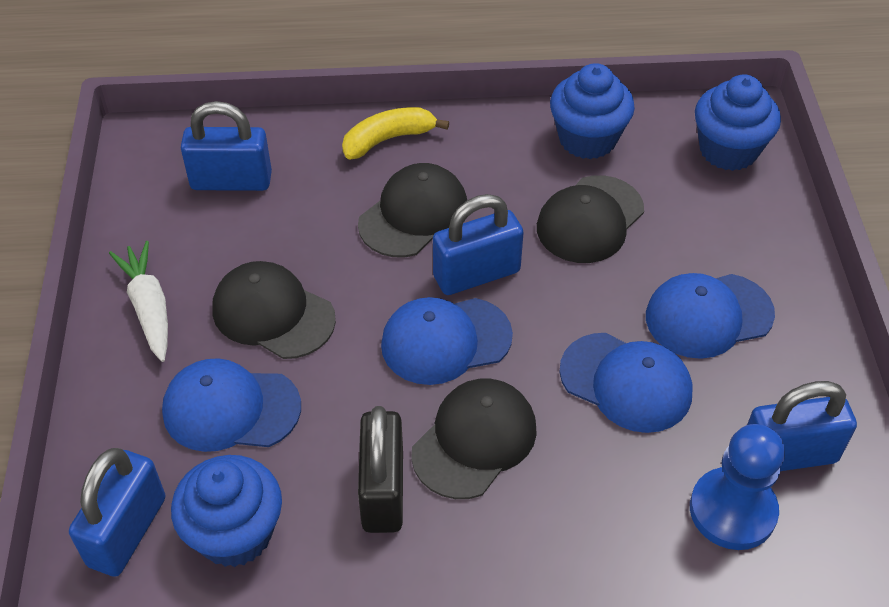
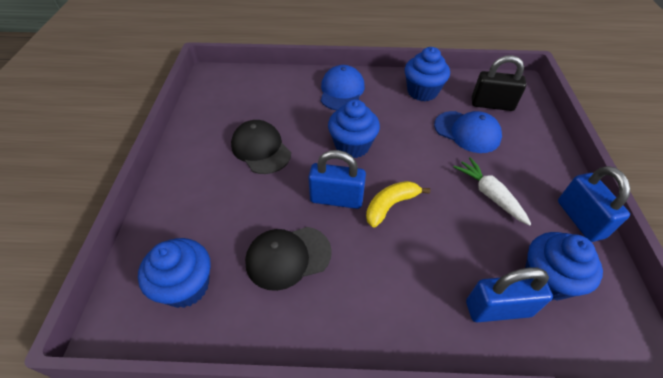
black cap: [212,261,336,359] [358,163,467,257] [411,379,537,499] [537,175,644,263] = 4 -> [231,120,291,174] [245,227,332,291] = 2
blue cap: [162,358,301,452] [381,297,513,385] [560,333,693,433] [646,273,775,359] = 4 -> [321,65,365,110] [434,111,502,153] = 2
blue cupcake: [171,455,282,567] [550,63,635,159] [695,74,781,171] = 3 -> [138,238,211,308] [328,99,380,158] [405,47,450,101] [525,232,603,301] = 4
blue padlock: [69,448,165,577] [181,101,272,191] [433,194,524,295] [747,381,857,471] = 4 -> [308,150,366,209] [466,268,553,322] [558,166,630,242] = 3
blue pawn: [690,424,785,550] = 1 -> none = 0

